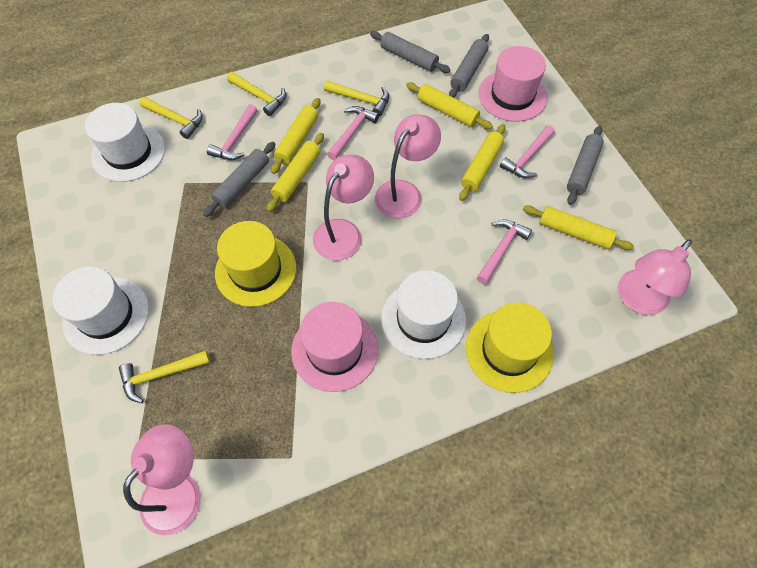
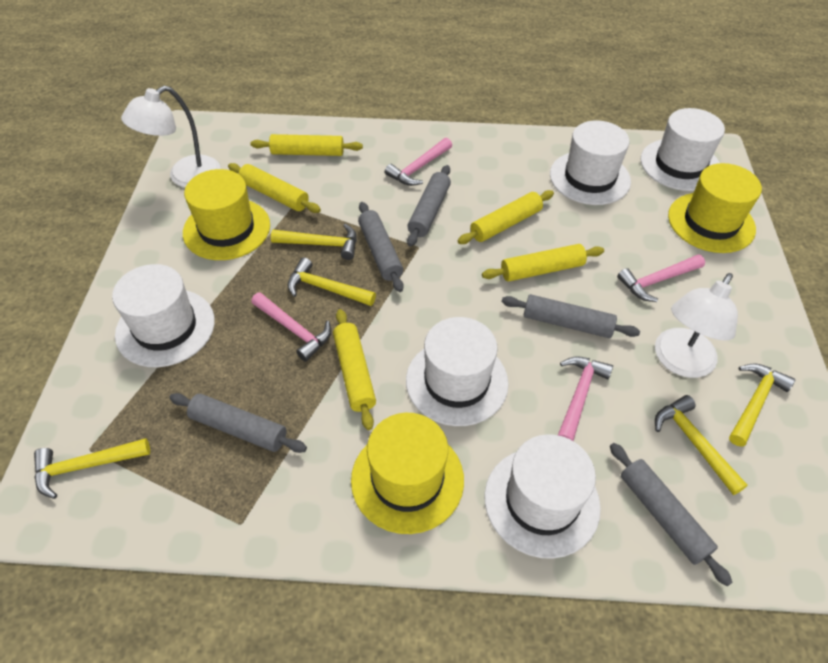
grey rolling pin: [203,142,276,217] [370,31,451,73] [449,34,489,98] [567,126,604,205] = 4 -> [169,393,307,453] [358,202,404,292] [407,165,451,247] [502,294,640,338] [610,443,732,586] = 5
pink hat: [291,302,378,392] [478,46,547,122] = 2 -> none = 0
pink lamp: [123,424,201,535] [313,154,374,261] [375,114,441,218] [618,239,692,315] = 4 -> none = 0
white hat: [52,266,149,355] [85,103,165,182] [381,270,466,359] = 3 -> [112,264,215,367] [406,317,508,426] [484,434,601,559] [550,120,631,205] [641,108,725,191] = 5
white lamp: none = 0 -> [121,86,221,187] [655,273,738,378] = 2
yellow hammer: [119,350,210,403] [140,97,203,139] [227,72,286,116] [324,80,389,116] = 4 -> [34,438,150,499] [271,224,357,260] [287,257,376,306] [655,395,748,495] [729,363,795,447] = 5
yellow hat: [215,221,296,307] [466,302,553,393] = 2 -> [183,169,270,260] [351,413,464,534] [668,163,762,253] = 3

